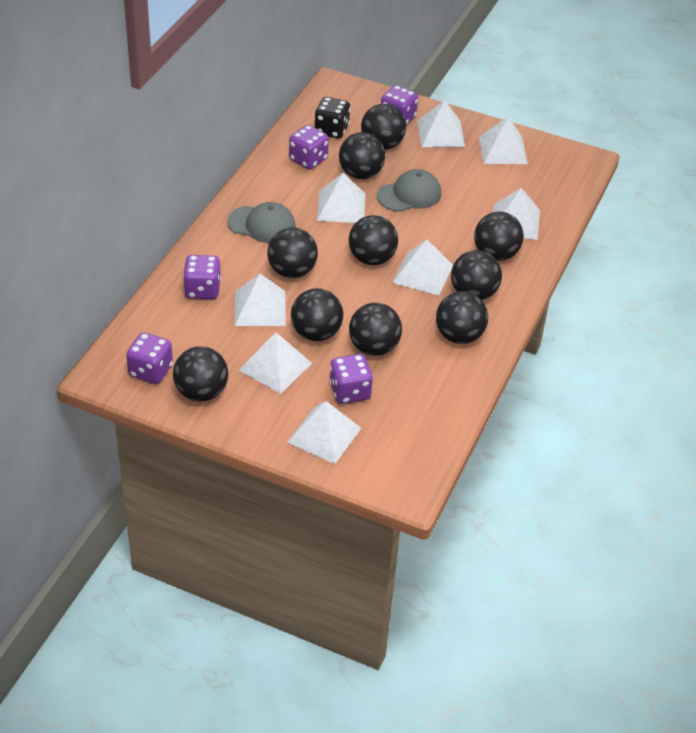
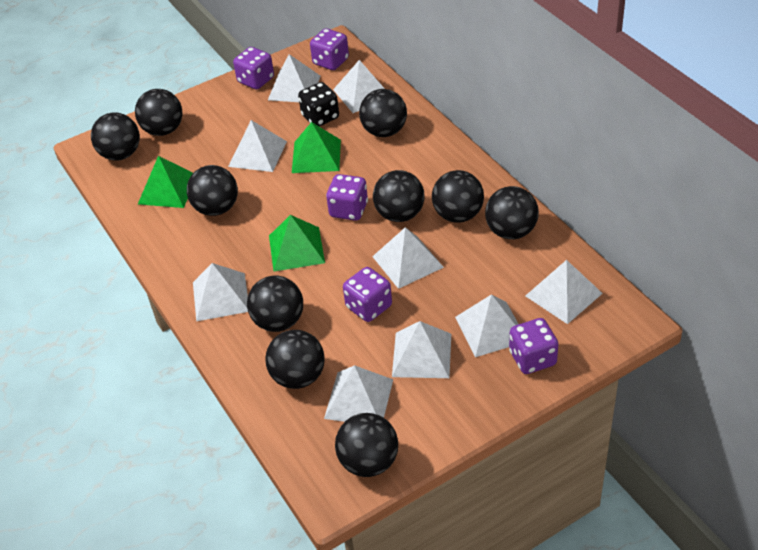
green pyramid: none = 0 -> [138,156,193,208] [269,215,325,272] [292,122,341,173] = 3
grey cap: [227,202,296,243] [377,169,441,212] = 2 -> none = 0
white pyramid: [235,274,286,326] [239,332,312,394] [287,401,361,464] [317,173,365,223] [392,240,453,296] [417,100,465,147] [479,117,528,164] [493,188,540,240] = 8 -> [193,263,248,321] [228,120,287,172] [268,54,321,102] [324,365,393,422] [333,60,385,113] [372,227,444,289] [392,321,451,378] [455,294,518,357] [525,260,603,324] = 9

